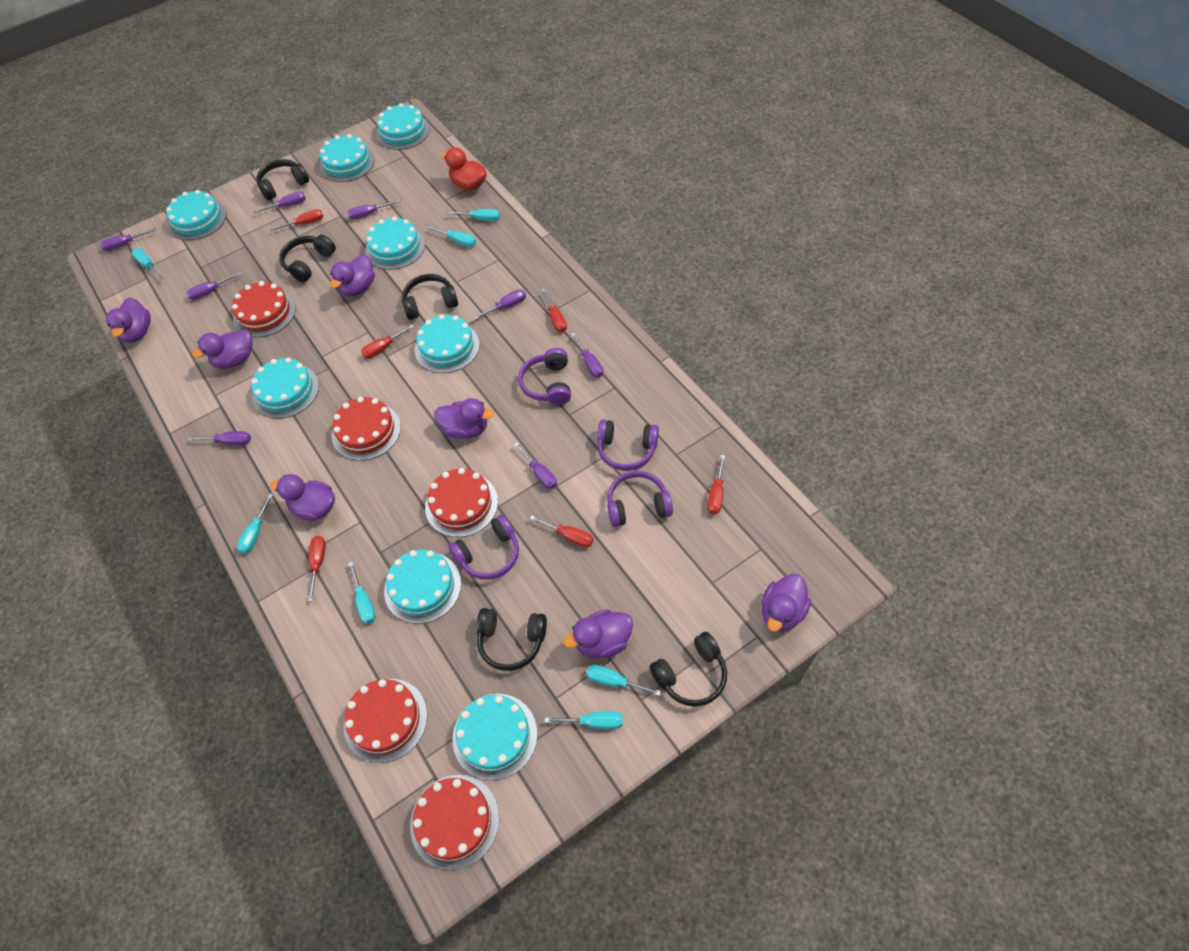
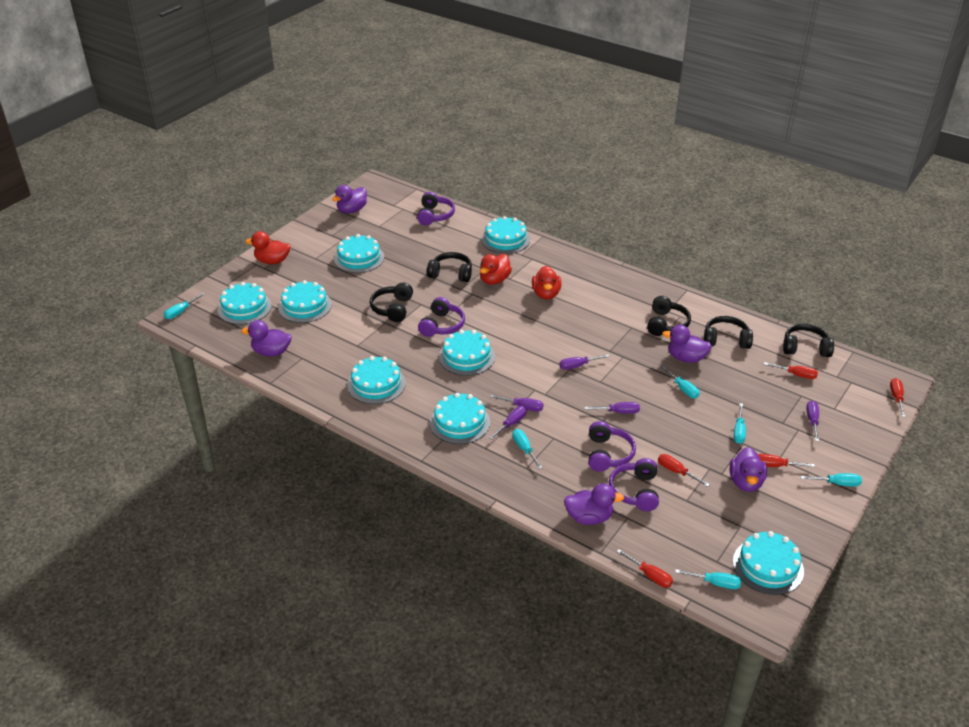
purple duck: [106,298,151,343] [193,330,252,369] [270,474,335,521] [330,254,375,297] [434,398,494,439] [564,609,633,658] [762,574,811,632] = 7 -> [241,320,292,356] [332,185,367,213] [564,484,624,525] [662,325,712,363] [729,447,767,492] = 5
purple screwdriver: [100,228,156,251] [187,272,242,300] [187,431,251,445] [253,192,306,213] [348,200,401,220] [473,289,526,320] [514,442,557,489] [571,333,603,378] = 8 -> [489,406,527,440] [490,395,544,412] [559,354,610,370] [585,402,640,414] [806,400,819,441] = 5
red cake: [232,281,296,337] [332,397,401,461] [344,679,427,763] [410,775,499,870] [425,468,498,537] = 5 -> none = 0
red duck: [441,147,487,190] = 1 -> [245,231,290,264] [480,254,512,285] [532,266,561,299] = 3
red screwdriver: [270,209,324,231] [308,536,326,601] [361,324,415,359] [530,515,593,548] [541,289,567,332] [708,455,725,514] = 6 -> [617,549,673,588] [658,454,710,487] [758,454,815,467] [764,362,818,379] [890,378,906,417] = 5
turquoise screwdriver: [132,248,163,280] [237,493,273,554] [348,562,376,624] [427,226,476,247] [447,209,500,221] [545,712,623,729] [586,665,661,696] = 7 -> [164,293,205,319] [512,429,543,469] [661,366,700,398] [675,569,741,589] [734,403,746,444] [801,473,862,486] = 6

